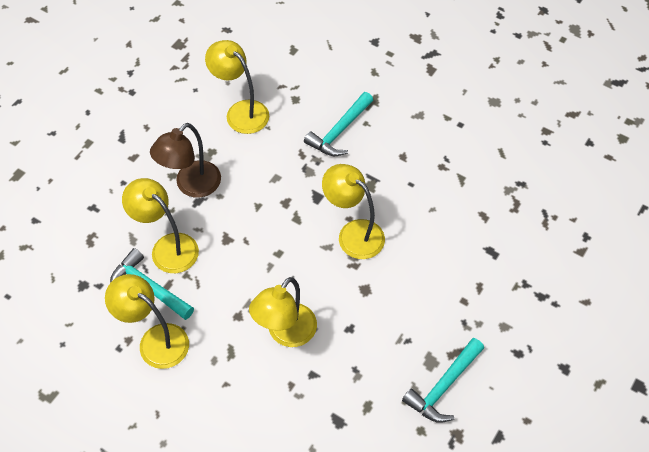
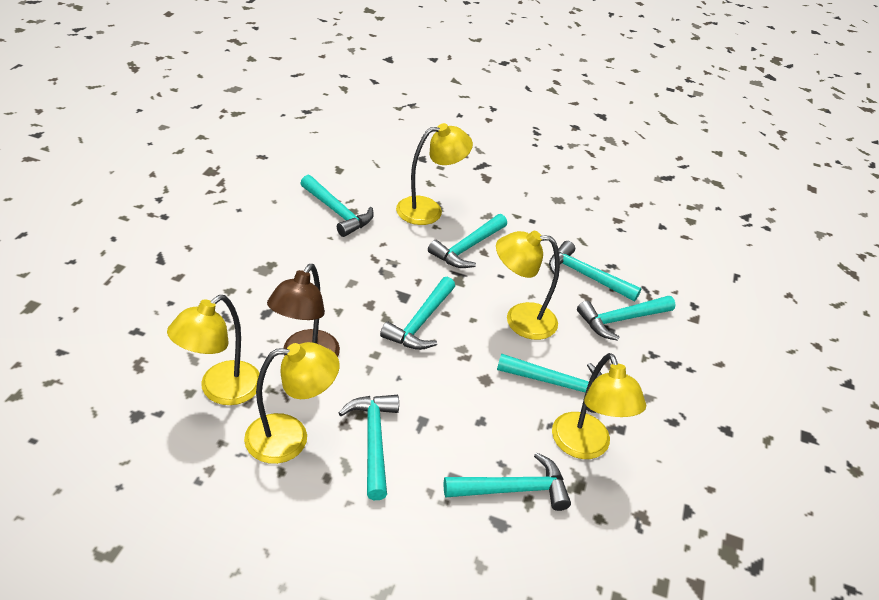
turquoise hammer: [110,248,194,320] [304,92,373,156] [402,338,484,423] = 3 -> [300,175,374,237] [339,395,399,500] [380,277,455,350] [428,214,507,268] [444,452,571,511] [497,354,602,413] [549,241,642,301] [577,296,675,341] = 8

